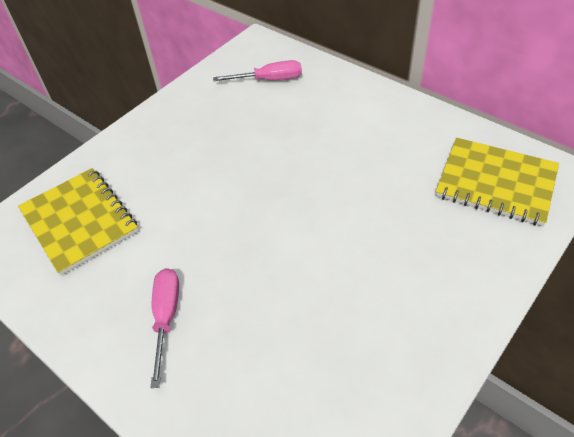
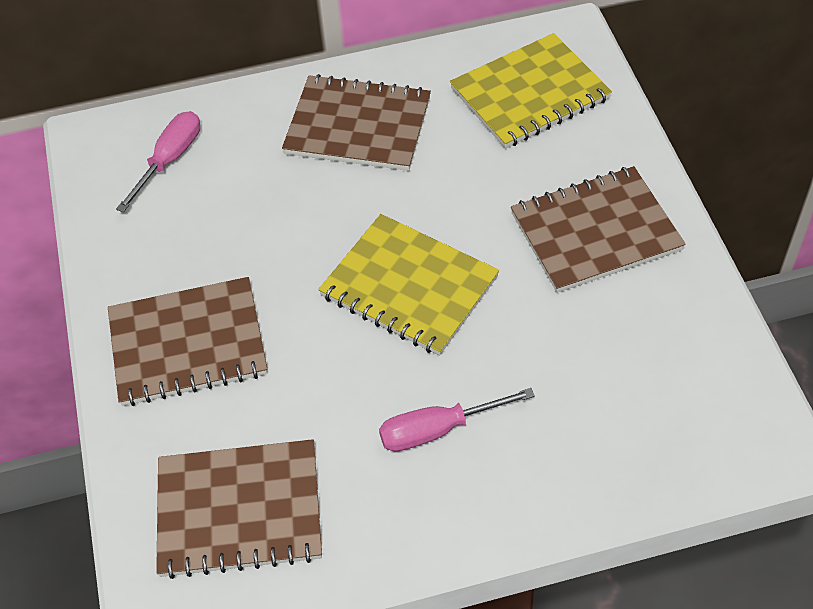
brown notebook: none = 0 -> [108,277,267,406] [156,439,322,579] [282,74,431,171] [511,166,686,293] = 4

